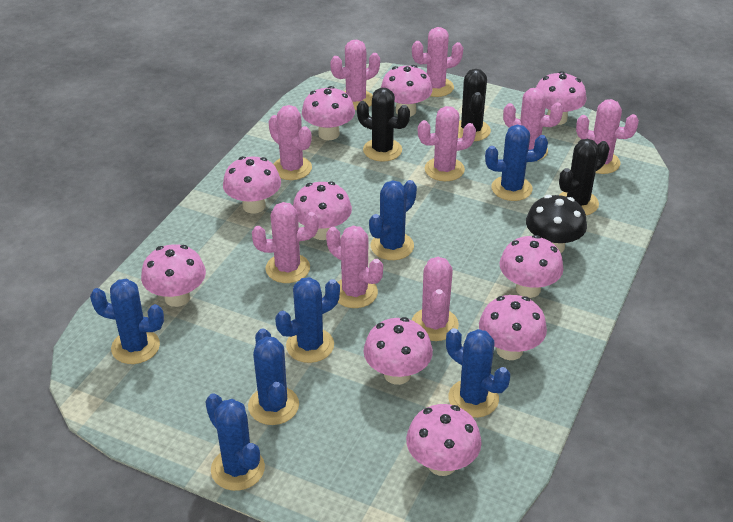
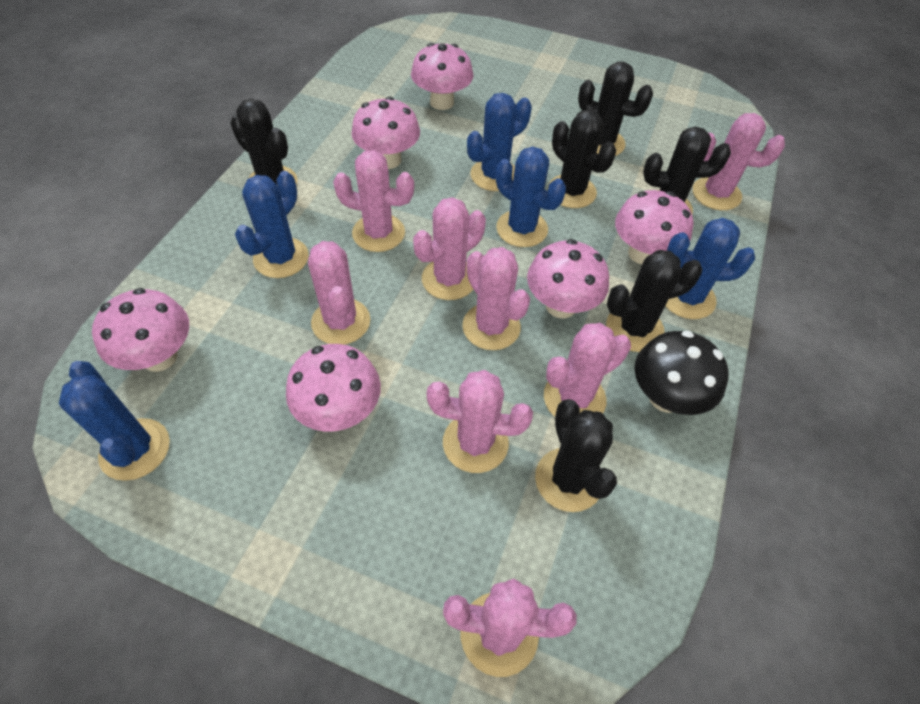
black cactus: [357,88,410,162] [458,69,491,141] [559,139,610,215] = 3 -> [230,99,297,186] [535,399,617,512] [548,110,616,208] [578,61,653,156] [606,250,702,352] [643,127,731,214] = 6
blue cactus: [90,279,164,364] [205,393,265,491] [248,328,299,425] [275,277,340,363] [369,180,417,260] [446,328,510,418] [485,125,548,201] = 7 -> [59,361,170,481] [235,171,309,278] [467,93,532,191] [496,146,566,247] [666,218,755,319] = 5
pink cactus: [252,202,319,283] [269,105,312,180] [326,226,383,308] [330,40,380,110] [412,27,463,97] [412,257,459,341] [418,106,476,181] [503,88,563,161] [576,99,639,174] = 9 -> [308,241,370,345] [333,150,414,252] [413,197,486,300] [427,370,533,473] [443,579,577,677] [462,247,530,350] [544,323,631,417] [693,113,785,210] = 8
pink mushroom: [141,244,206,307] [223,156,281,214] [293,182,352,240] [302,86,355,140] [364,317,433,385] [381,65,433,117] [406,404,482,476] [479,295,547,360] [500,235,564,298] [536,71,587,125] = 10 -> [92,288,189,372] [286,344,381,432] [352,97,420,169] [411,43,473,110] [527,239,609,318] [615,190,693,264] = 6

